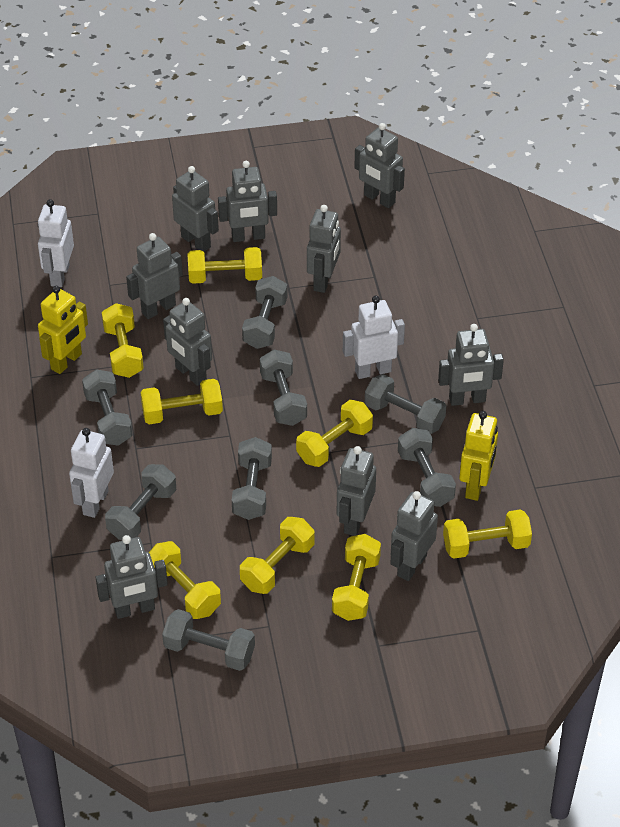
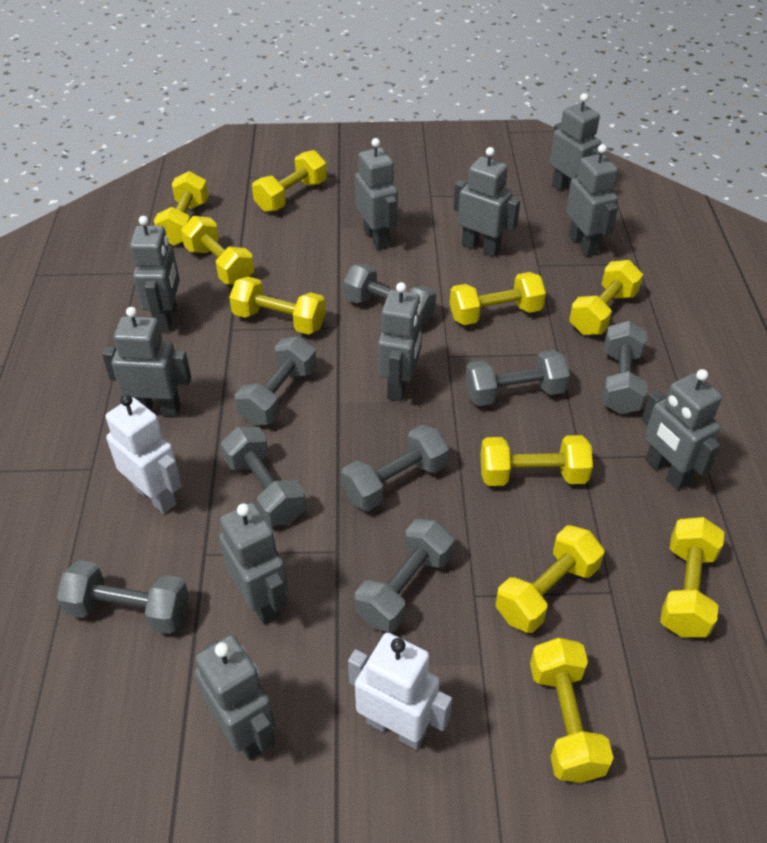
white robot: [38,199,74,287] [69,428,114,518] [343,296,405,379] = 3 -> [106,394,182,514] [348,633,452,750] = 2
yellow dumbbell: [102,303,144,378] [141,379,223,424] [149,541,221,619] [188,247,262,284] [240,517,315,594] [296,400,373,467] [332,534,381,621] [443,509,532,559] = 8 -> [154,171,209,246] [181,216,254,284] [229,277,326,335] [252,150,327,212] [450,272,546,325] [480,435,593,486] [495,525,604,633] [530,638,613,783] [569,260,643,335] [660,517,724,637] = 10
yellow robot: [38,286,88,374] [459,411,498,501] = 2 -> none = 0

